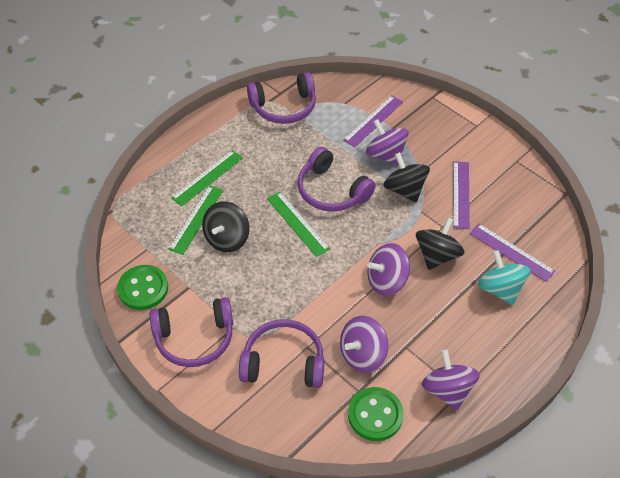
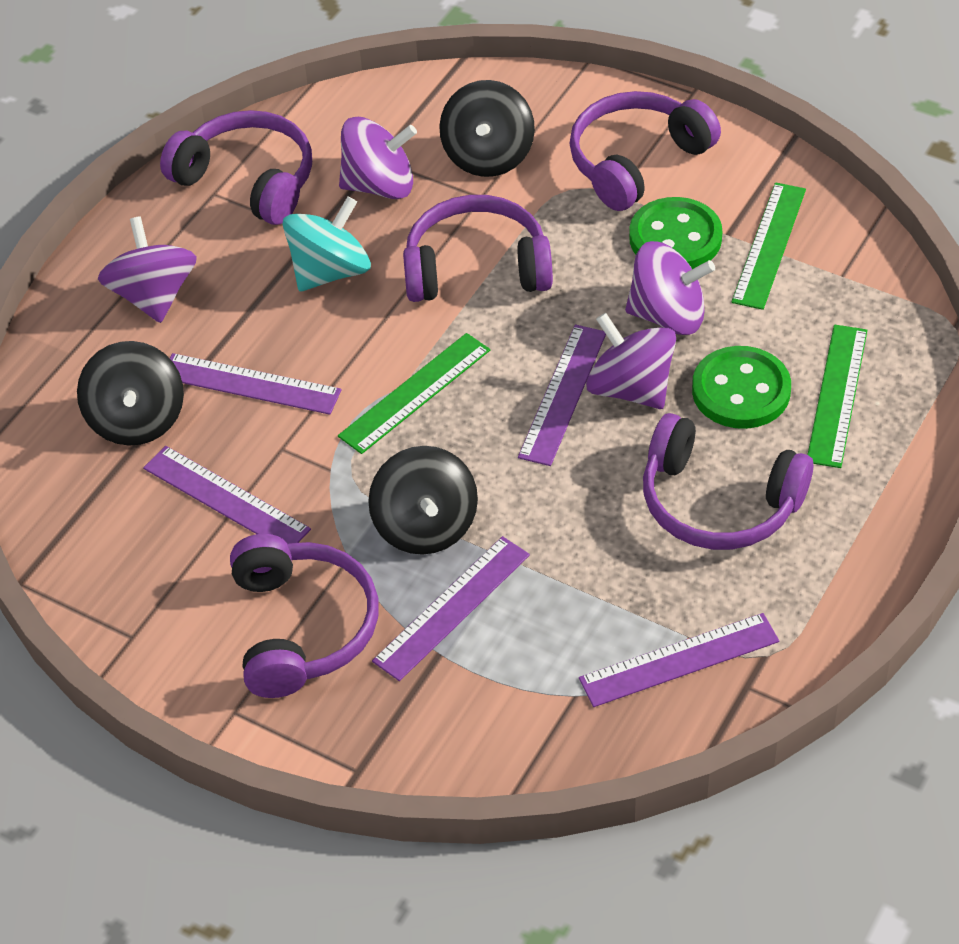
purple headphones: [150,297,233,367] [239,319,324,388] [247,72,316,124] [297,147,376,212] = 4 -> [160,110,312,225] [230,534,378,698] [403,195,553,302] [569,91,721,211] [643,413,813,550] = 5
purple ruler: [343,95,403,147] [453,161,470,229] [470,224,556,282] = 3 -> [143,446,311,544] [170,353,342,415] [372,536,530,681] [518,325,606,466] [579,613,779,707] = 5

